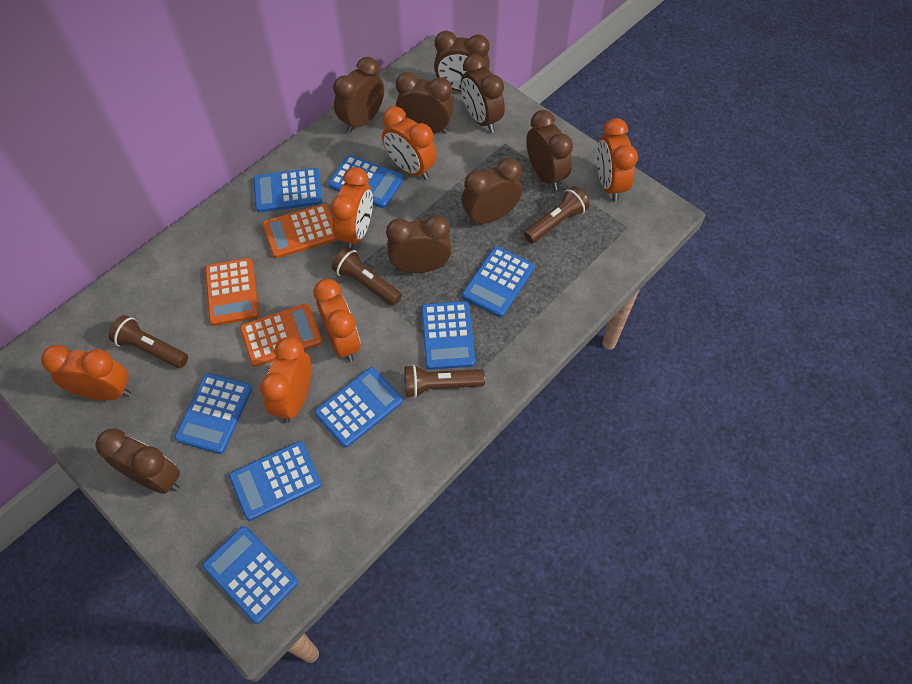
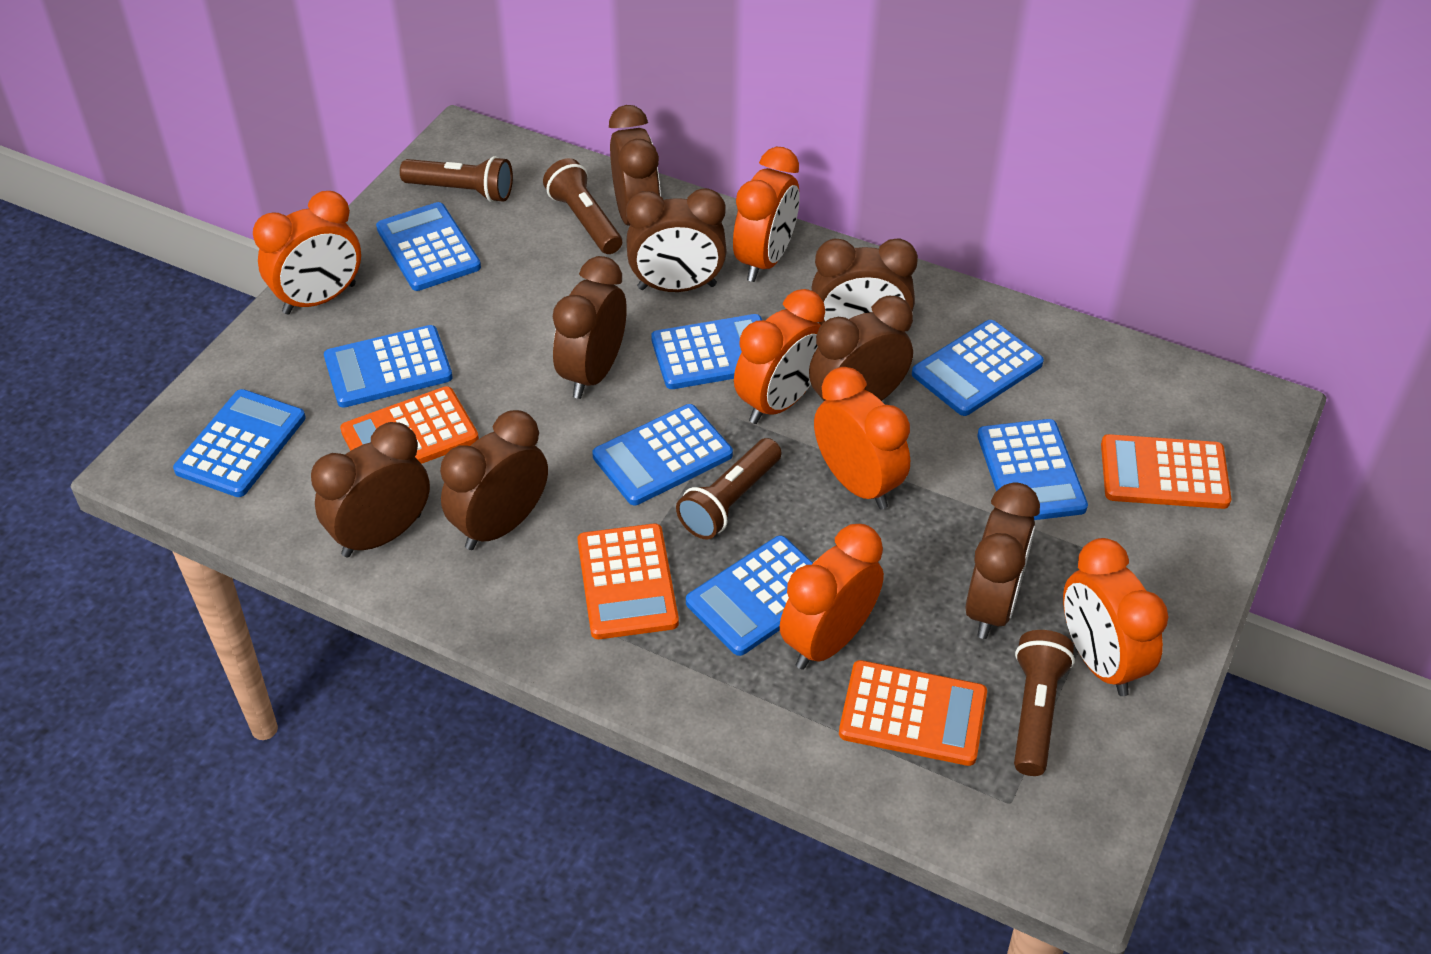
orange calculator: [205,258,259,326] [240,303,322,367] [263,204,338,258] = 3 -> [340,386,479,464] [577,524,679,639] [839,660,987,766] [1101,434,1231,509] = 4

